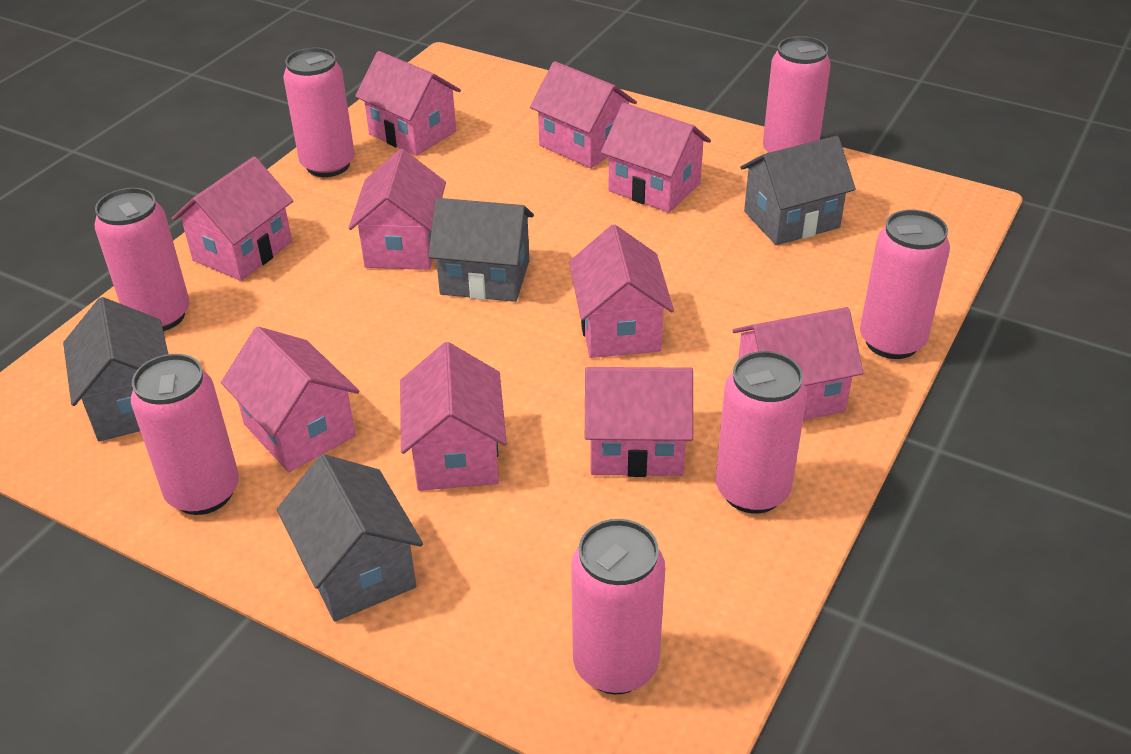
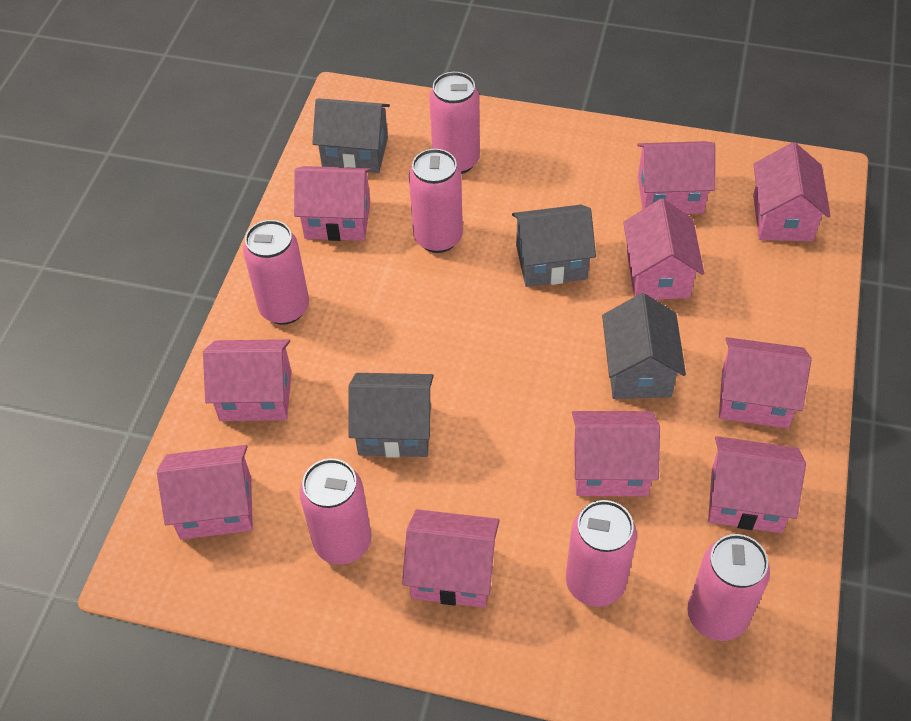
pink can: [94,188,190,331] [131,354,239,515] [283,48,355,177] [571,519,665,694] [716,351,807,514] [763,36,831,153] [860,210,950,359] = 7 -> [243,220,309,325] [299,459,372,564] [409,149,463,253] [429,72,480,174] [566,500,637,607] [687,534,770,641] = 6

